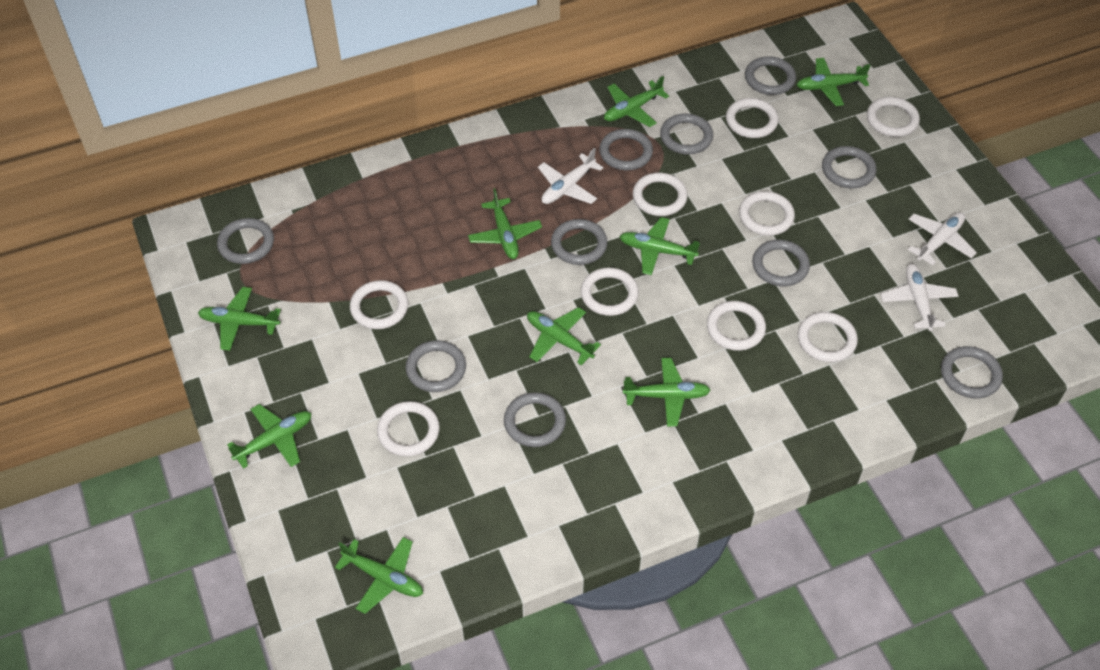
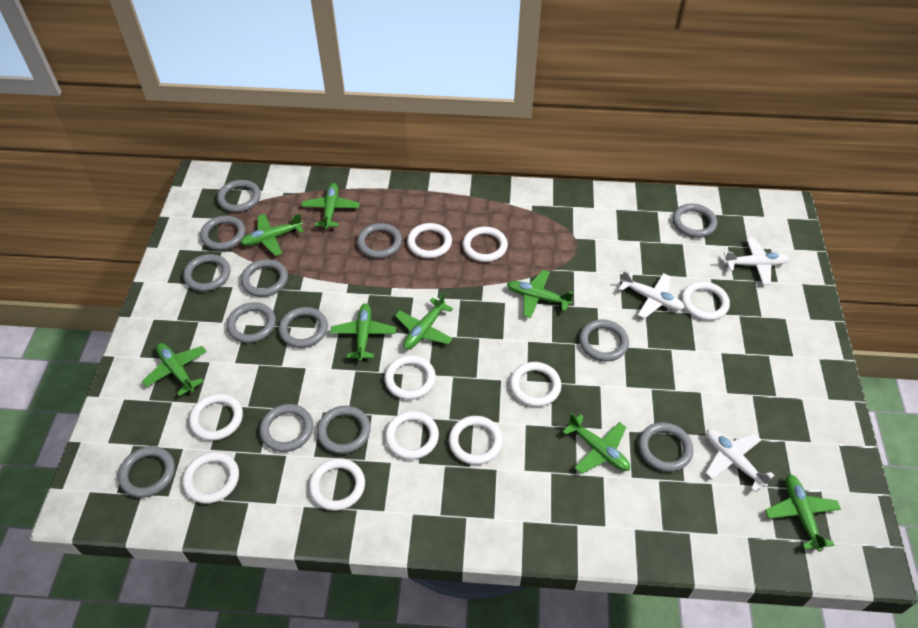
green plane: [198,287,281,351] [227,404,312,469] [335,537,423,614] [468,188,542,259] [527,307,601,365] [604,76,669,127] [619,217,700,275] [623,358,710,426] [797,58,871,106] = 9 -> [142,343,207,396] [240,214,304,256] [301,183,360,229] [331,303,396,361] [395,293,453,350] [507,270,574,318] [562,413,630,474] [765,474,841,552] = 8
grey ring: [217,218,274,264] [406,340,466,392] [504,392,566,447] [551,219,608,265] [599,129,653,170] [660,114,713,154] [745,56,796,95] [752,240,810,286] [822,146,876,189] [941,346,1003,399] = 10 -> [118,446,175,498] [183,254,230,292] [200,216,246,250] [217,180,261,212] [227,302,276,343] [241,259,288,297] [259,404,313,452] [279,307,328,348] [317,406,371,454] [357,223,402,258] [579,319,629,361] [638,422,693,472] [672,204,717,238] = 13
white ring: [350,280,408,329] [377,401,440,457] [581,267,639,316] [633,173,688,216] [707,301,766,351] [726,98,779,138] [739,191,795,236] [798,312,858,362] [867,97,920,137] = 9 -> [183,452,239,504] [189,393,243,441] [309,458,365,511] [384,355,436,400] [385,411,439,460] [407,223,452,258] [449,416,503,465] [462,226,508,262] [510,362,561,407] [681,281,730,321] = 10

